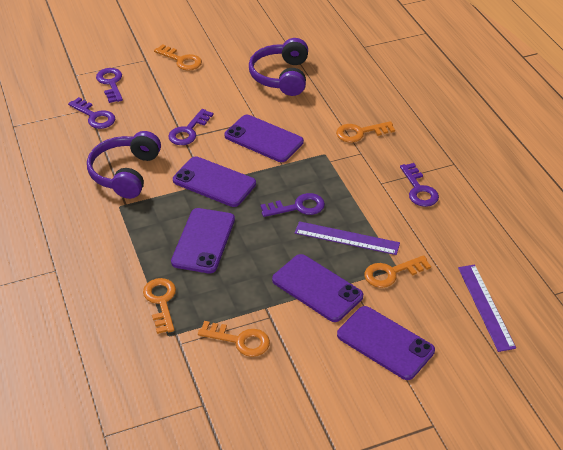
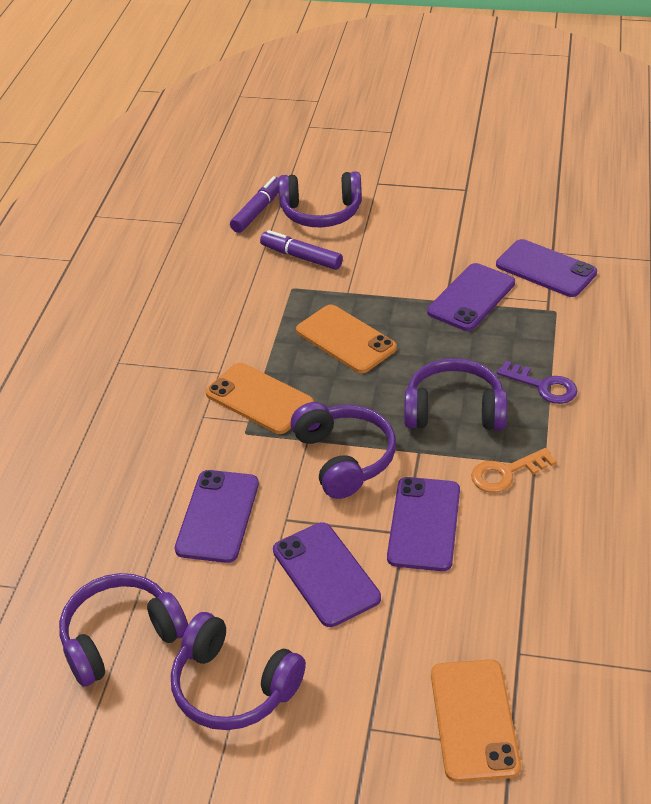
orange key: [143,278,176,334] [154,44,202,71] [198,321,270,357] [336,121,395,142] [364,255,431,288] = 5 -> [471,448,557,493] = 1
orange phone: none = 0 -> [206,363,314,434] [296,305,397,373] [431,659,521,782] = 3
purple headphones: [87,131,161,199] [249,38,308,96] = 2 -> [59,573,188,687] [171,612,306,730] [278,171,362,227] [291,402,396,499] [404,358,507,431] = 5
purple key: [68,97,115,129] [96,68,123,103] [168,109,213,145] [261,193,325,217] [400,163,439,207] = 5 -> [497,361,577,404] = 1
purple marker: none = 0 -> [230,176,279,233] [260,230,343,270] = 2
purple ruler: [295,221,400,255] [458,264,516,352] = 2 -> none = 0

